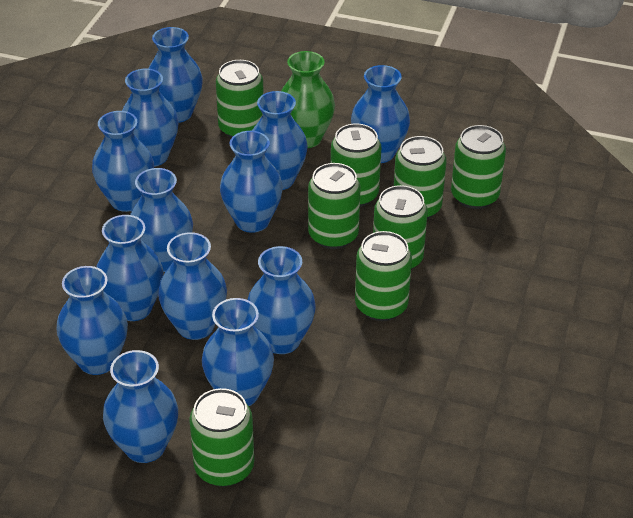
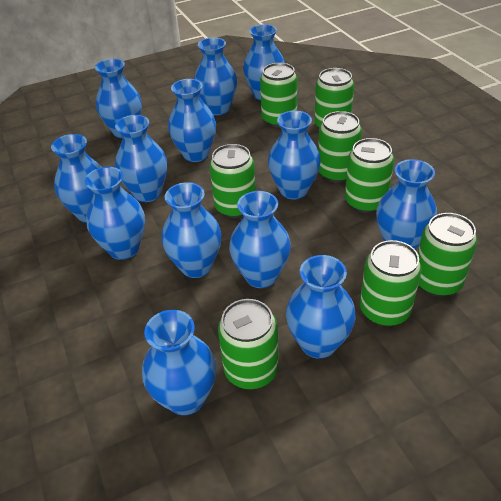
green vase: [281,51,335,148] = 1 -> none = 0

